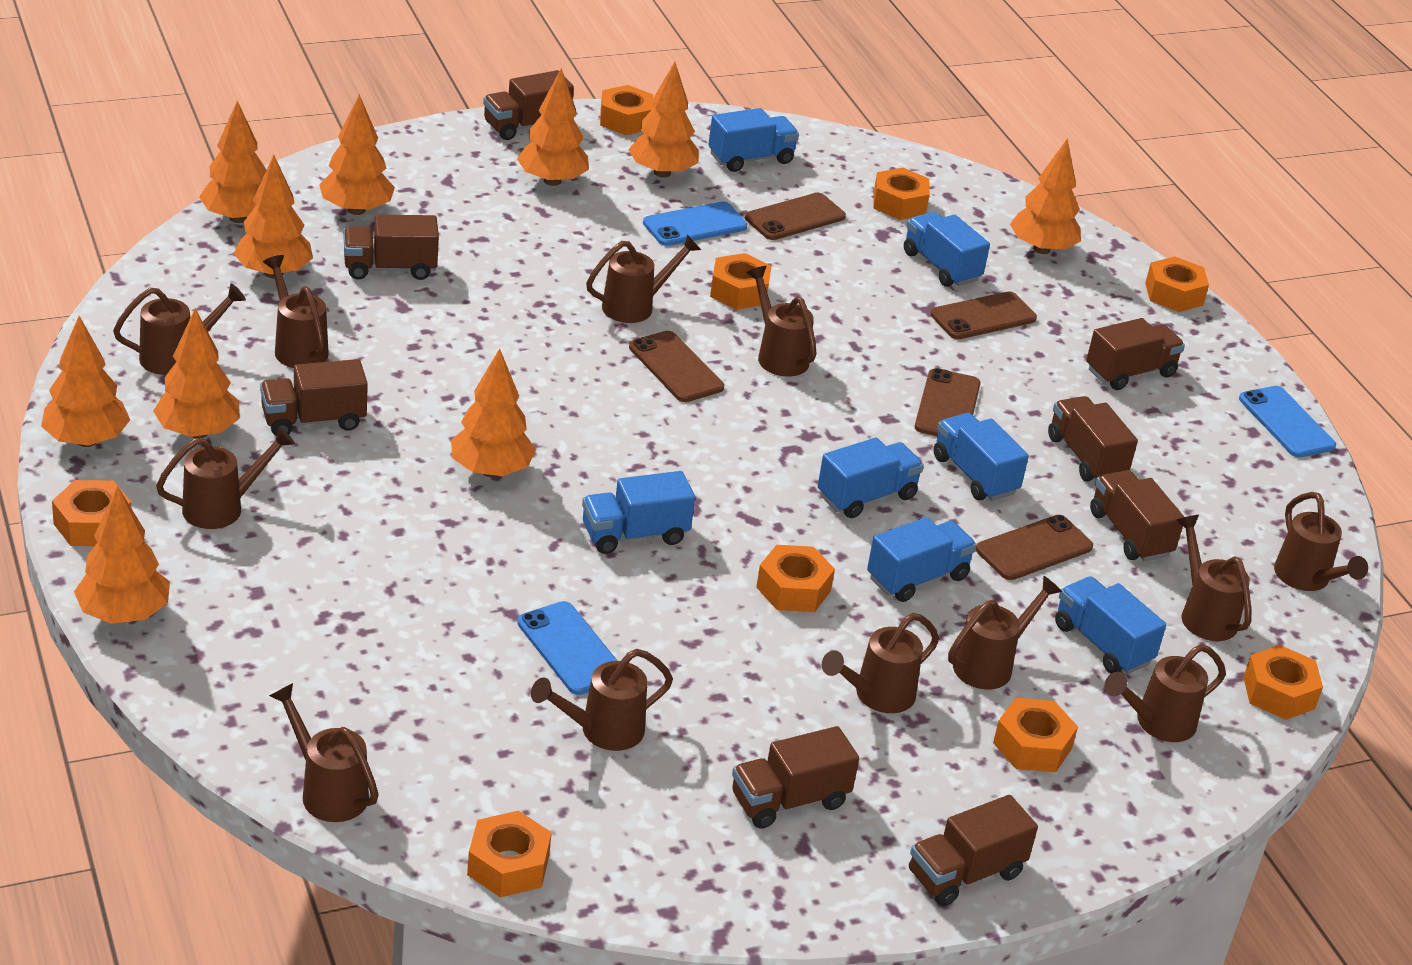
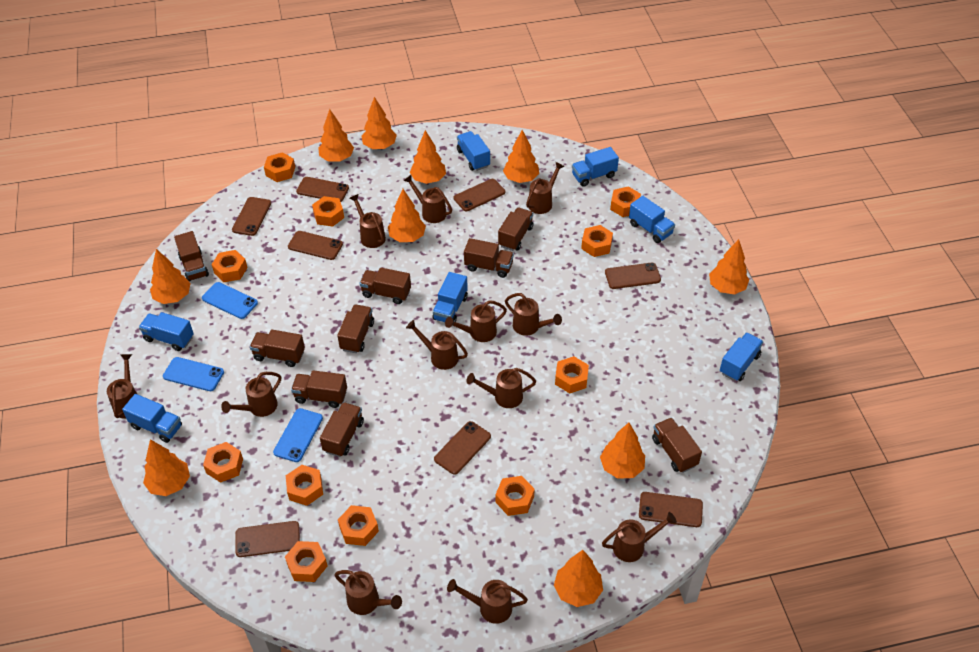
brown phone: [629,331,724,402] [745,192,846,240] [915,368,981,436] [930,291,1037,339] [976,515,1093,580] = 5 -> [232,197,271,236] [235,521,300,557] [288,231,343,260] [296,177,349,202] [434,421,491,475] [454,179,505,211] [605,263,661,289] [639,492,703,527] = 8
brown truck: [260,359,368,436] [343,215,439,280] [483,70,574,140] [732,726,859,829] [909,795,1038,906] [1048,396,1138,482] [1086,318,1185,390] [1090,470,1184,562] = 8 -> [174,231,209,282] [250,329,305,367] [291,370,347,408] [320,402,364,457] [337,304,374,353] [359,268,411,304] [464,238,514,278] [498,207,534,251] [652,417,702,473] = 9
orange nut: [52,480,131,546] [467,811,552,897] [600,85,654,135] [710,253,771,310] [756,545,835,612] [873,168,930,220] [993,698,1078,772] [1145,256,1209,312] [1243,645,1323,720] = 9 -> [203,442,243,483] [212,250,248,282] [264,152,295,182] [285,541,327,582] [286,465,323,506] [312,196,344,227] [338,505,379,546] [495,476,535,516] [555,356,589,393] [581,225,613,257] [610,186,641,217] = 11

